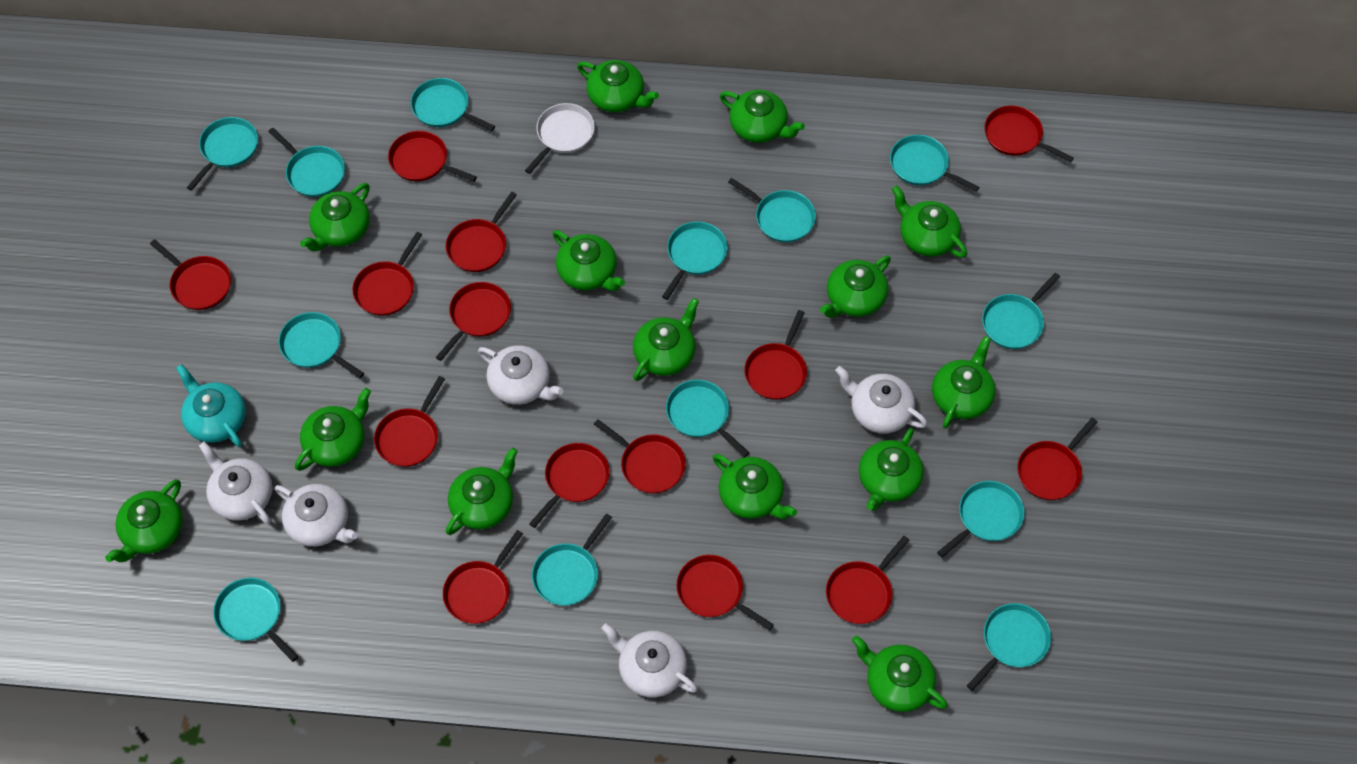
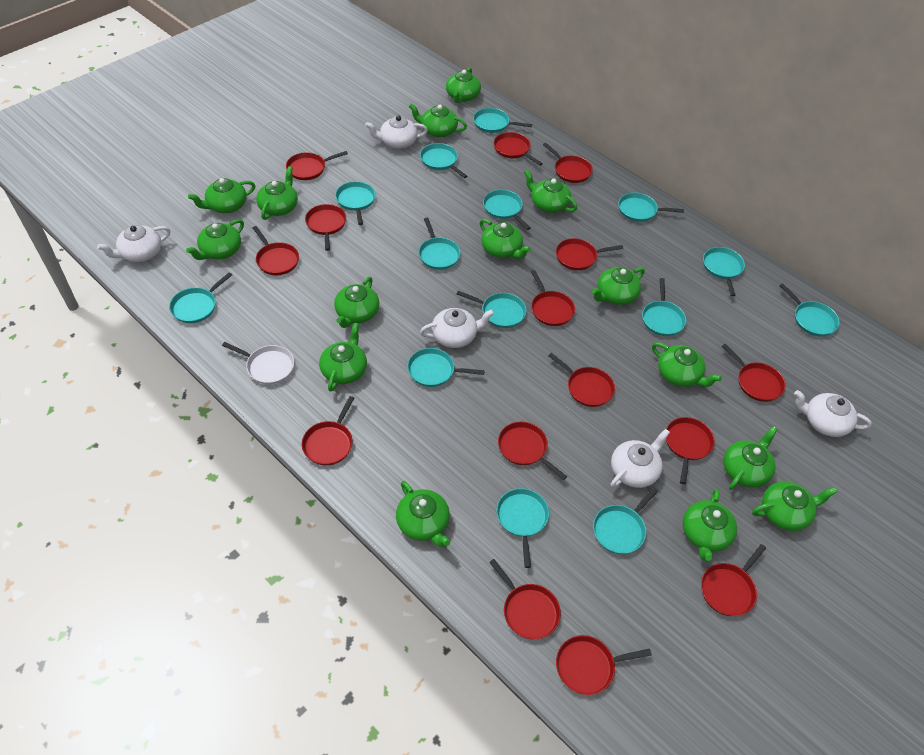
green teapot: [105,479,183,562] [295,388,371,471] [300,183,370,252] [446,448,518,535] [553,230,625,291] [577,60,659,112] [633,298,699,381] [713,454,797,519] [720,90,805,143] [820,256,891,318] [852,635,948,712] [859,428,924,511] [892,185,967,258] [932,336,996,429] = 14 -> [186,219,244,260] [188,178,256,213] [256,166,298,220] [319,323,367,392] [334,277,379,328] [396,481,450,547] [409,104,467,138] [446,67,481,103] [479,219,531,259] [524,170,577,213] [592,267,645,305] [652,342,722,387] [683,489,737,561] [723,426,778,490] [752,481,837,531] = 15
red pan: [150,239,231,310] [353,232,422,316] [374,376,445,467] [388,131,477,182] [436,282,511,361] [443,530,523,624] [446,192,517,272] [529,443,610,528] [594,419,686,494] [677,555,774,631] [744,310,807,400] [826,536,909,624] [984,106,1074,163] [1017,418,1097,500] = 14 -> [253,226,299,275] [286,151,348,180] [302,396,354,466] [305,204,346,251] [489,559,561,639] [493,132,543,166] [498,422,567,480] [531,270,575,326] [543,143,593,183] [548,353,615,407] [556,238,623,270] [556,635,652,695] [666,417,715,484] [701,544,766,616] [722,344,786,402] = 15
turquoise pan: [186,117,258,191] [213,578,298,662] [268,128,345,197] [279,312,364,378] [411,78,495,131] [532,513,612,606] [662,221,728,300] [666,380,750,457] [728,178,816,242] [890,135,979,192] [937,481,1025,558] [967,603,1051,691] [982,273,1060,349] = 13 -> [169,272,232,323] [335,181,375,225] [407,348,485,387] [419,218,461,270] [420,143,467,178] [457,291,527,328] [473,108,532,133] [483,190,531,230] [496,488,549,568] [593,487,658,554] [618,193,684,222] [642,278,686,336] [703,247,745,296] [779,283,840,337] = 14
turquoise teapot: [176,364,246,447] = 1 -> none = 0

